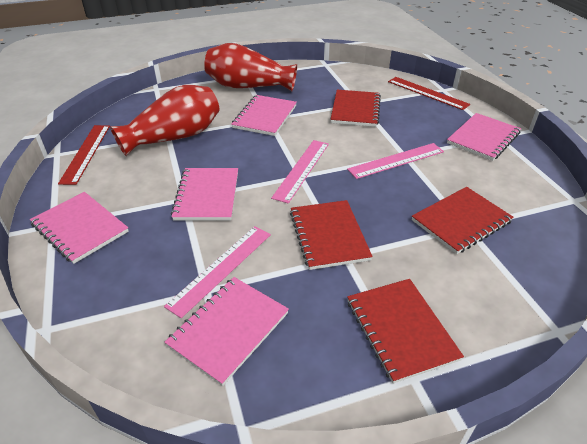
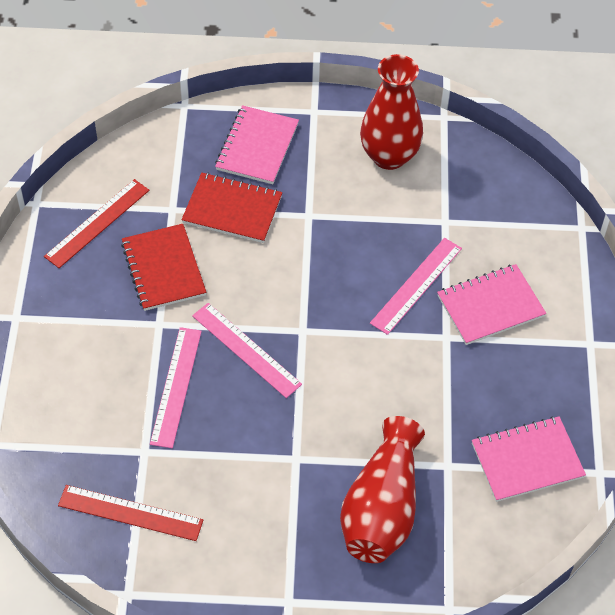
pink notebook: [30,192,129,264] [165,277,289,386] [171,168,238,221] [231,95,297,136] [447,113,521,161] = 5 -> [215,105,299,184] [437,264,546,345] [472,416,586,502] = 3
red notebook: [290,200,373,270] [330,90,381,127] [347,279,464,384] [412,187,514,254] = 4 -> [121,224,207,311] [181,172,282,243] = 2

